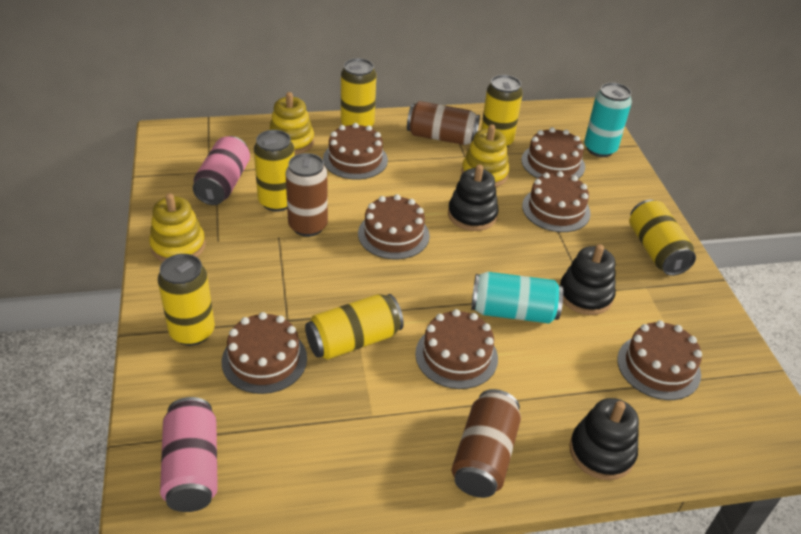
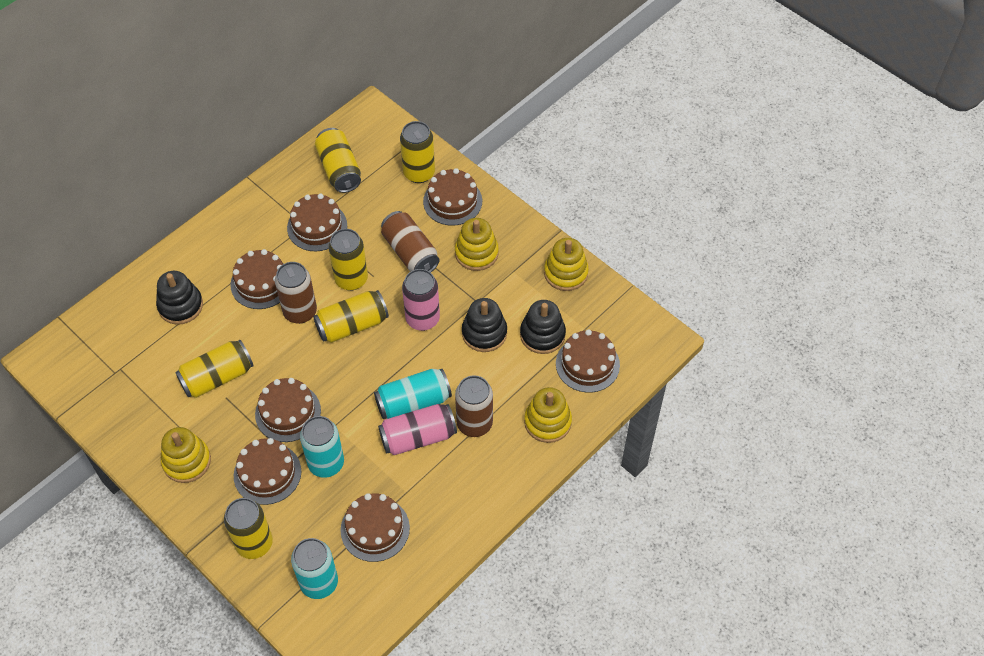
turquoise can: [471,272,563,323] [584,83,632,157] = 2 -> [291,538,338,599] [300,416,344,478] [374,368,452,419] = 3
yellow stacking toy: [149,193,206,262] [269,92,314,155] [462,124,509,187] = 3 -> [161,427,211,483] [455,218,499,271] [524,387,572,443] [544,238,589,291] = 4

